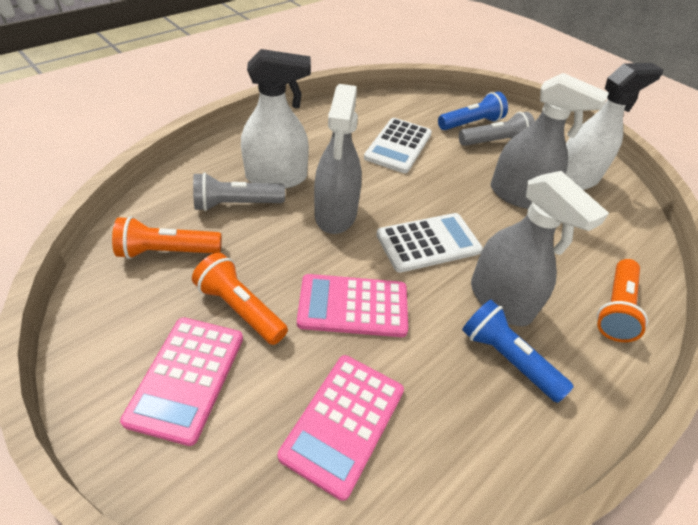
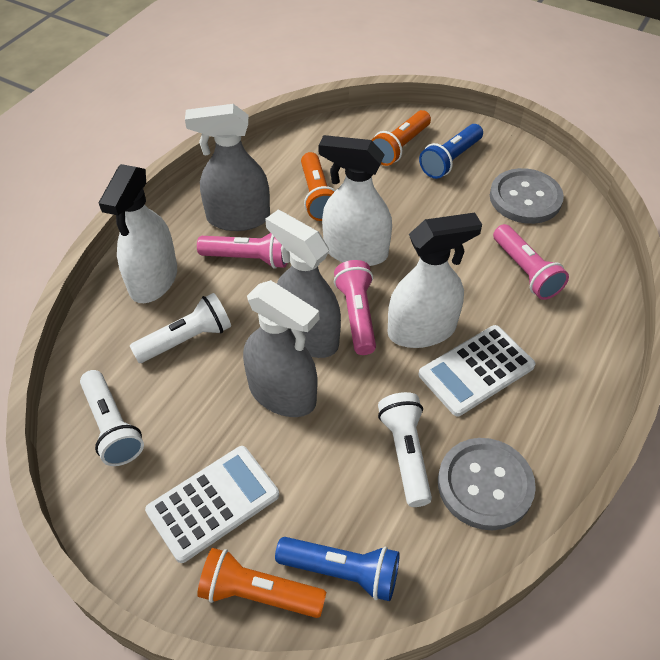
grey button: none = 0 -> [438,438,536,530] [490,168,564,224] = 2
grey flashlight: [193,172,285,211] [459,112,535,146] = 2 -> none = 0
pink calculator: [120,317,243,446] [278,355,404,501] [297,274,408,337] = 3 -> none = 0
pink flashlight: none = 0 -> [197,233,288,269] [334,260,376,355] [493,224,569,300] = 3
white flashlight: none = 0 -> [80,370,144,466] [130,293,231,363] [378,392,432,507] = 3
white spray bottle: [241,49,311,188] [566,63,664,190] = 2 -> [99,164,177,303] [319,135,392,266] [388,213,482,348] = 3

